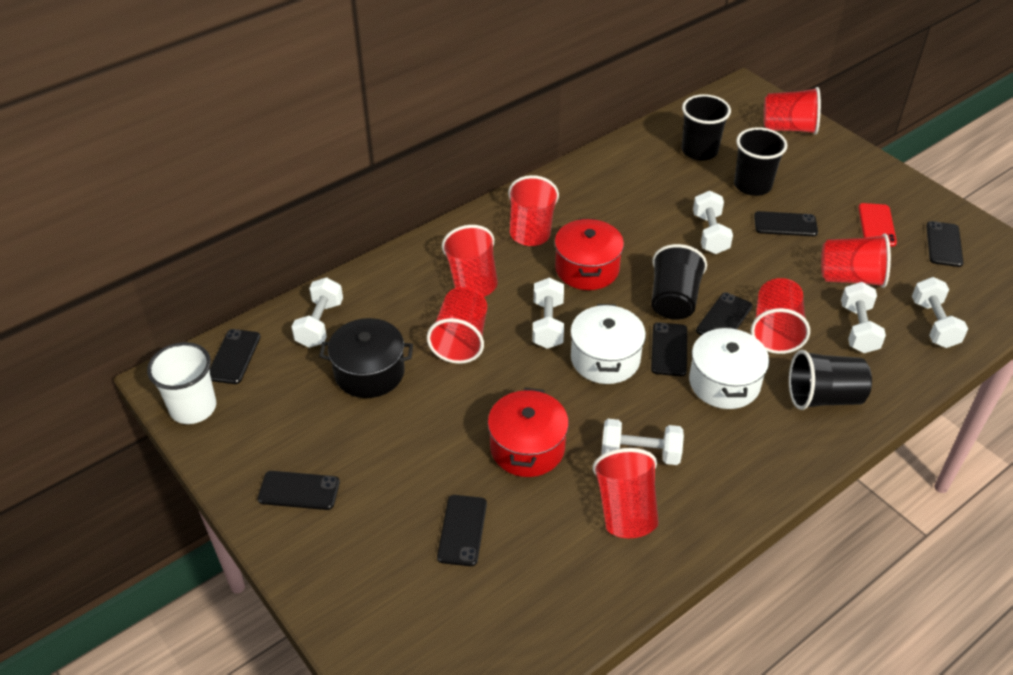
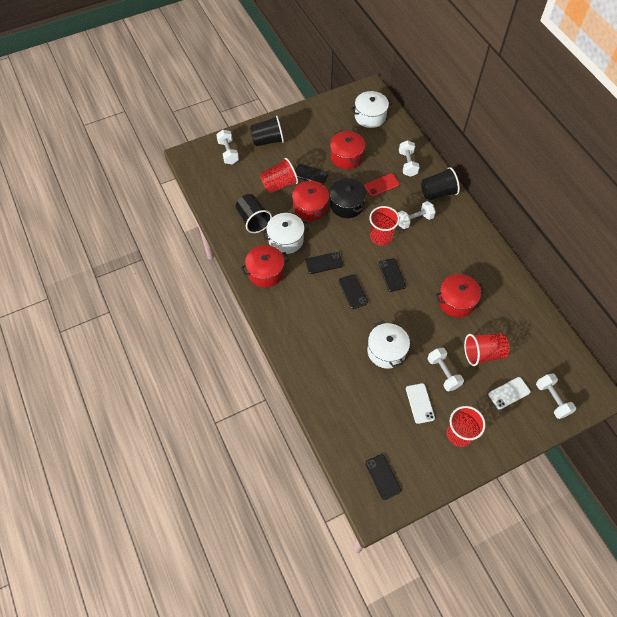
black cup: [651,244,707,320] [682,94,731,161] [734,127,787,196] [789,350,872,410] = 4 -> [236,194,272,233] [250,116,284,146] [421,167,460,201] = 3
black phone: [209,329,261,384] [258,471,340,510] [437,495,487,566] [651,322,687,376] [696,292,752,335] [754,211,818,236] [926,221,963,267] = 7 -> [295,164,329,185] [305,252,343,274] [338,274,368,309] [365,454,401,500] [379,258,406,292] = 5
red cup: [427,287,487,364] [442,225,498,297] [508,175,559,246] [592,448,659,538] [751,278,810,354] [764,87,821,134] [821,233,891,288] = 7 -> [260,158,298,193] [369,206,400,245] [447,406,486,447] [464,333,510,366] = 4
red pot: [488,388,569,477] [555,219,624,290] = 2 -> [241,245,289,288] [292,180,329,221] [330,130,365,169] [435,274,485,317] = 4
white cup: [147,342,216,424] = 1 -> none = 0
white dumbbell: [292,278,343,348] [532,278,564,349] [601,419,684,465] [693,191,733,254] [841,282,886,353] [912,277,968,348] = 6 -> [216,130,239,164] [398,201,436,229] [399,140,420,177] [428,348,464,392] [536,373,576,419] = 5
white phone: none = 0 -> [406,383,435,424] [488,377,531,410] = 2
white pot: [570,304,646,384] [689,327,769,409] = 2 -> [262,213,309,254] [351,91,392,128] [367,321,410,368] = 3

